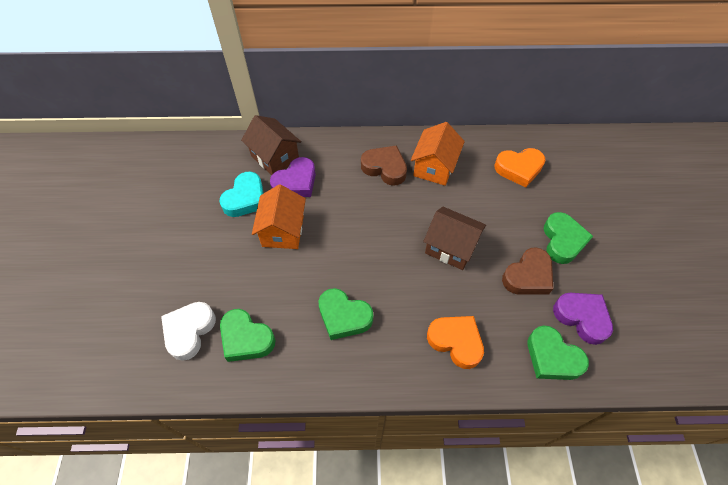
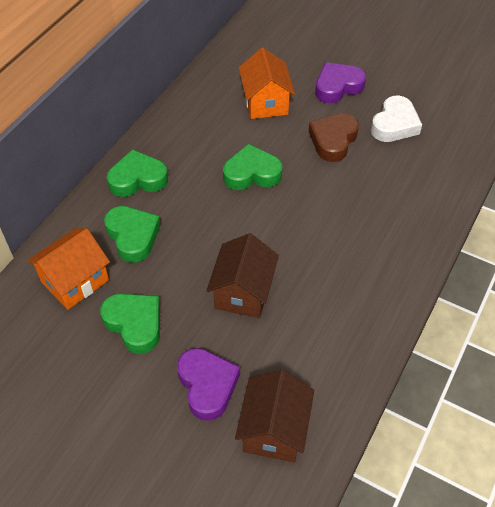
brown heart: [361,145,407,186] [502,247,553,294] = 2 -> [309,113,359,162] = 1
orange heart: [427,316,484,369] [494,148,546,188] = 2 -> none = 0
turquoise heart: [220,172,264,217] = 1 -> none = 0

